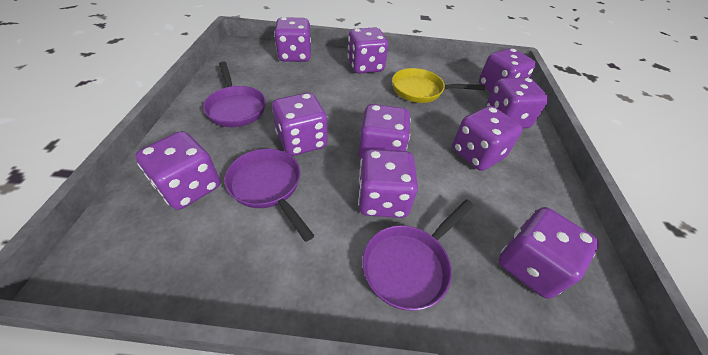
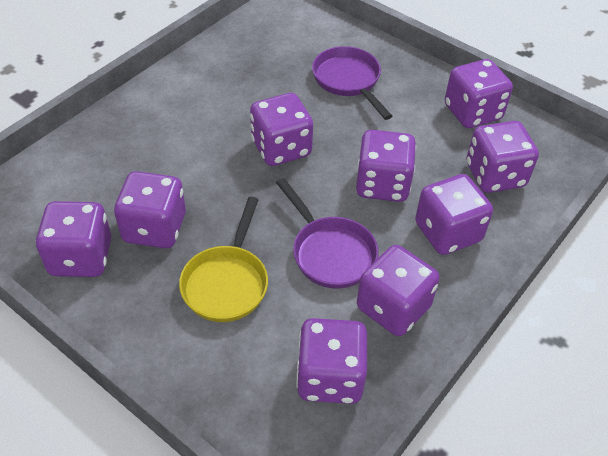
purple dice: [135,131,220,210] [272,92,328,156] [274,17,311,62] [347,27,388,74] [358,149,418,218] [359,104,411,159] [452,106,523,171] [479,48,536,92] [485,77,549,128] [498,207,599,299] = 10 -> [36,201,111,277] [114,171,186,248] [250,93,313,166] [296,318,367,404] [356,130,416,202] [357,245,440,336] [415,174,493,255] [445,59,513,128] [466,121,539,193] = 9
purple pan: [203,61,266,127] [224,149,314,242] [362,199,474,311] = 3 -> [276,178,379,289] [312,46,392,120] = 2

